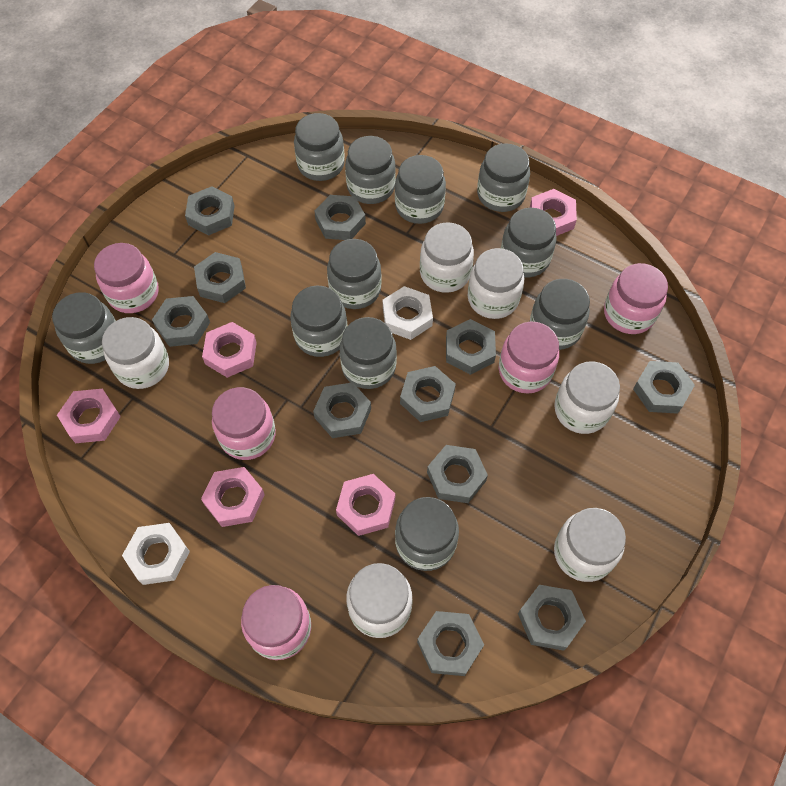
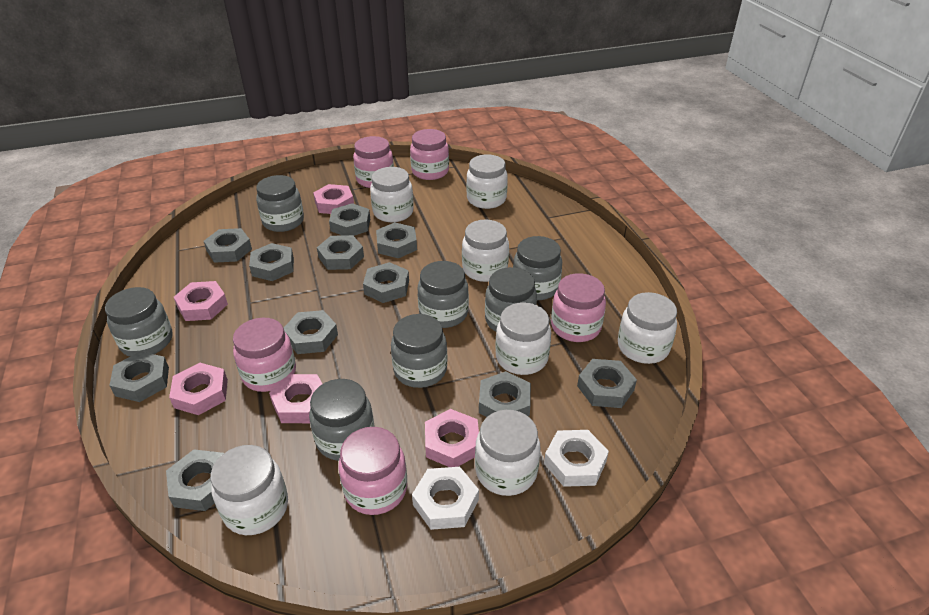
grey jar: [52,292,116,364] [290,286,348,357] [294,113,345,181] [327,239,382,309] [340,317,397,389] [345,136,396,204] [395,155,446,224] [395,497,459,571] [477,143,530,212] [501,208,557,277] [530,279,590,350] = 11 -> [105,287,173,356] [256,175,304,232] [309,379,375,461] [391,314,448,388] [418,261,469,328] [485,267,537,332] [513,236,562,300] = 7
white jar: [102,317,169,389] [346,563,413,638] [420,222,474,293] [468,248,524,319] [554,361,620,434] [554,508,626,582] = 6 -> [210,445,288,535] [370,167,414,222] [462,220,509,282] [467,154,508,209] [475,410,540,496] [495,302,551,375] [618,292,677,364] = 7

